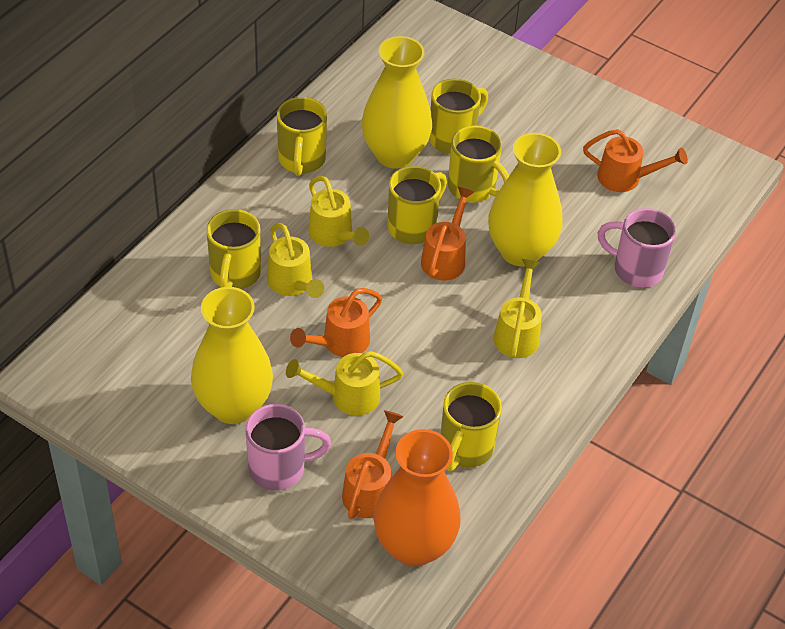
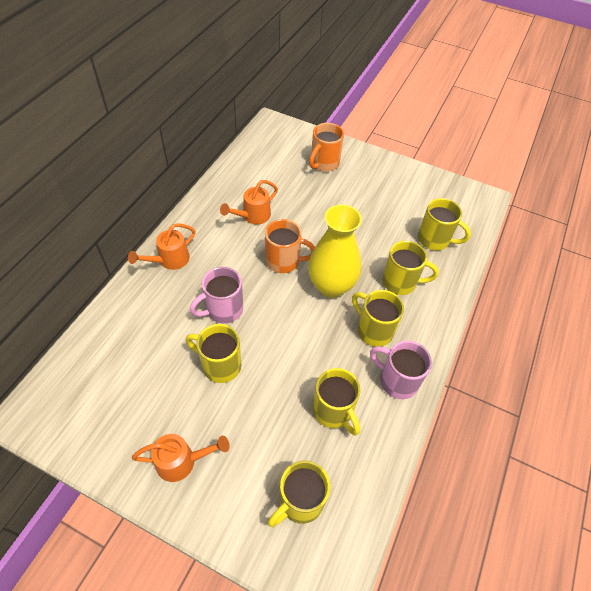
orange mug: none = 0 -> [265,219,315,273] [309,123,344,172] = 2
orange vase: [374,429,461,566] = 1 -> none = 0
orange watering can: [290,288,382,357] [342,410,404,519] [421,187,474,281] [583,129,688,192] = 4 -> [128,223,196,270] [132,434,230,482] [220,180,278,225] = 3
yellow vase: [191,287,273,424] [362,36,432,169] [488,133,562,267] = 3 -> [308,204,362,298] = 1
yellow watering can: [267,223,324,298] [286,351,403,416] [308,176,369,247] [494,259,542,358] = 4 -> none = 0

